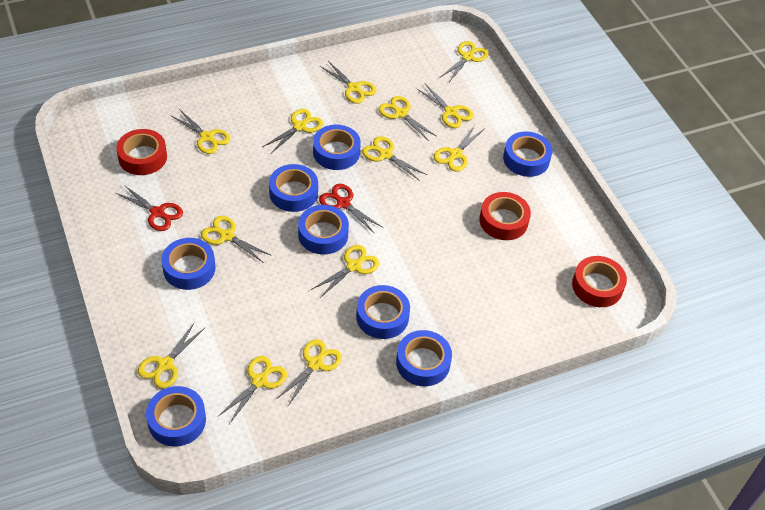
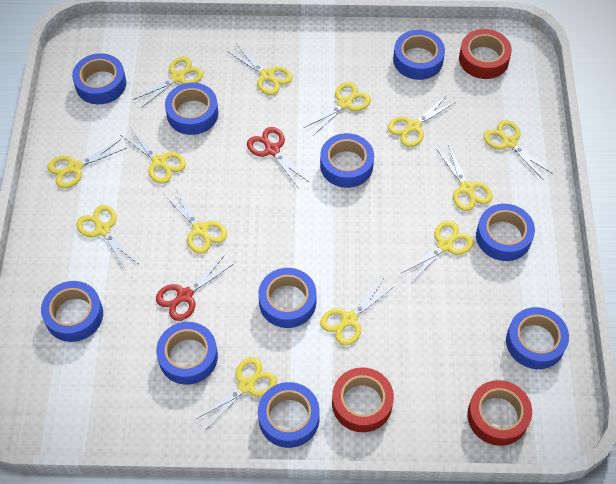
blue tape: [146,386,206,447] [161,238,215,290] [269,164,318,212] [298,205,349,255] [313,125,361,170] [356,285,410,339] [396,330,452,386] [503,131,552,177] = 8 -> [41,281,103,342] [72,53,126,104] [156,322,218,385] [165,83,219,135] [258,268,317,328] [258,382,320,448] [320,133,374,188] [393,30,445,80] [476,204,535,261] [506,307,569,369] = 10

